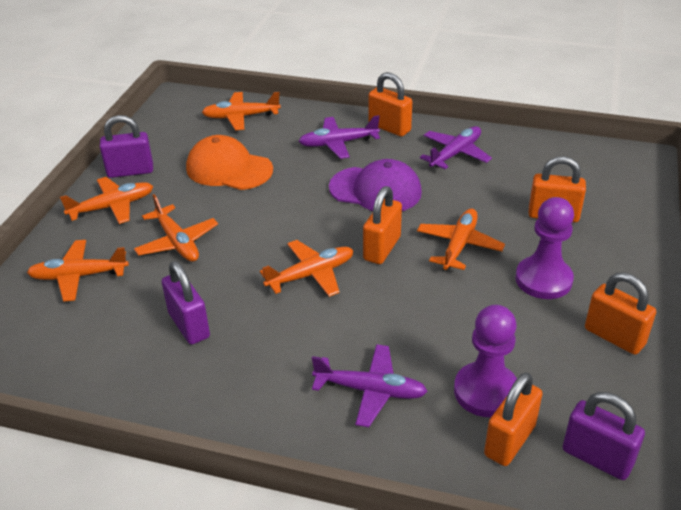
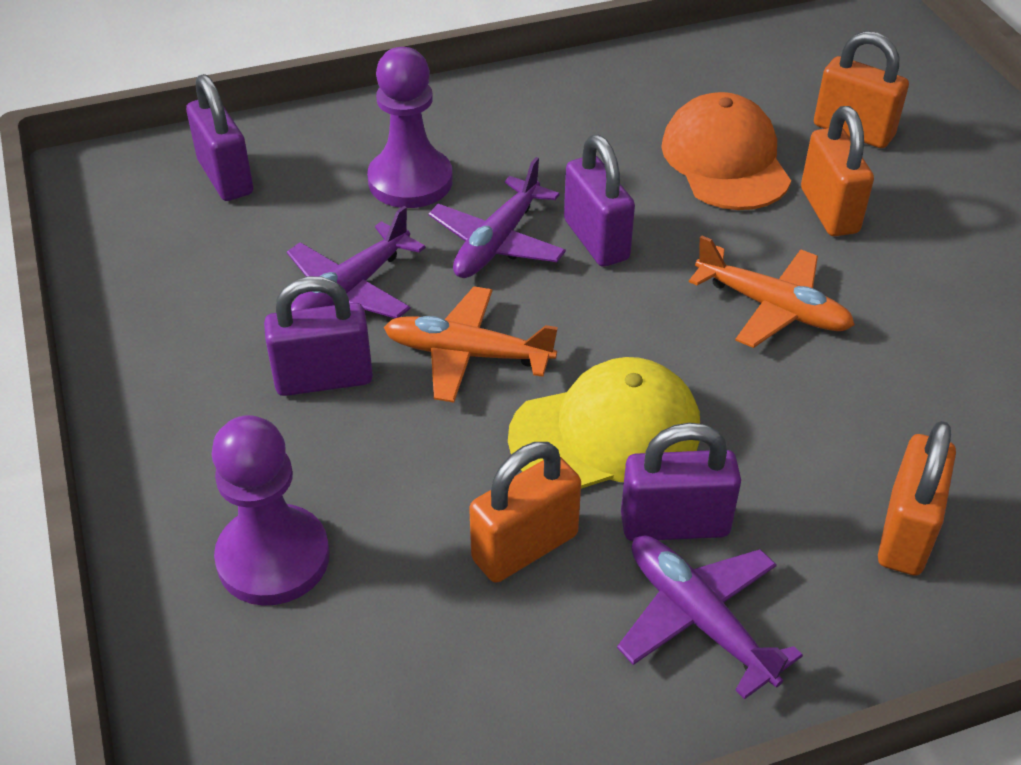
orange padlock: [363,186,402,264] [368,72,412,137] [484,372,543,466] [528,156,586,222] [585,272,656,355] = 5 -> [469,442,581,583] [801,106,874,236] [814,31,909,148] [878,421,956,576] = 4
orange plane: [27,240,129,302] [60,177,153,224] [134,194,218,262] [202,92,281,130] [260,240,354,297] [417,209,505,270] = 6 -> [384,286,558,403] [689,235,855,348] = 2
purple cap: [329,159,422,211] = 1 -> none = 0
purple padlock: [100,115,153,178] [162,261,210,345] [563,392,645,480] = 3 -> [186,74,253,201] [264,276,373,396] [564,135,635,267] [621,423,741,541] = 4
yellow cap: none = 0 -> [508,357,700,489] = 1

